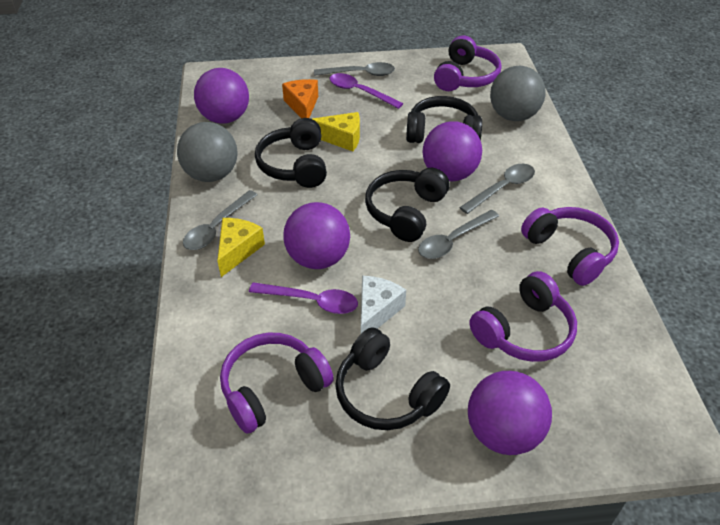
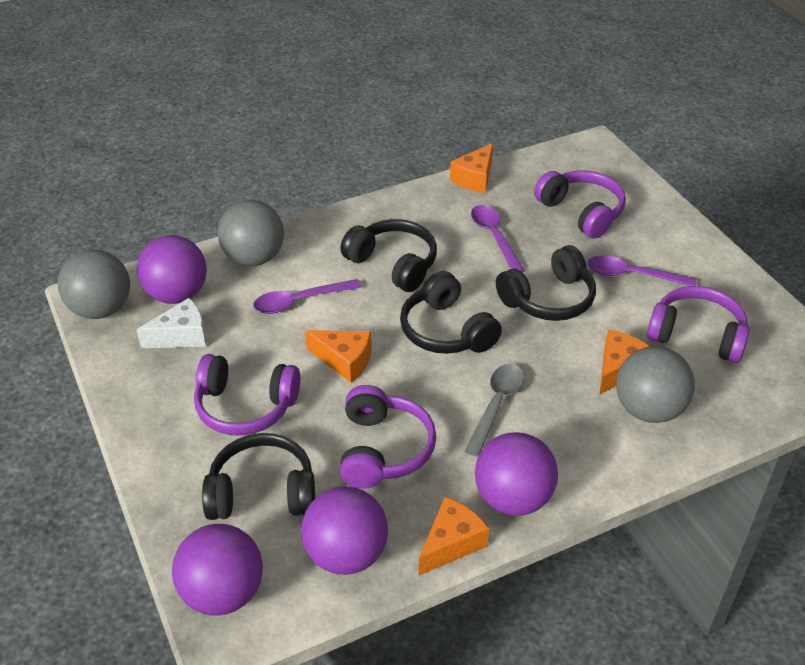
grey ball: [177,122,238,182] [490,66,546,121] = 2 -> [58,249,130,319] [217,200,284,266] [616,346,695,423] = 3
grey spoon: [183,190,257,250] [314,62,395,76] [418,210,499,259] [459,164,535,214] = 4 -> [465,364,524,457] = 1
orange cheese: [282,79,318,118] = 1 -> [305,330,371,383] [419,497,489,575] [450,143,493,193] [599,329,650,395] = 4
purple spoon: [249,282,358,314] [330,73,403,109] = 2 -> [253,279,362,314] [471,205,525,272] [588,255,697,286] = 3
yellow cheese: [217,218,265,277] [312,112,360,151] = 2 -> none = 0

